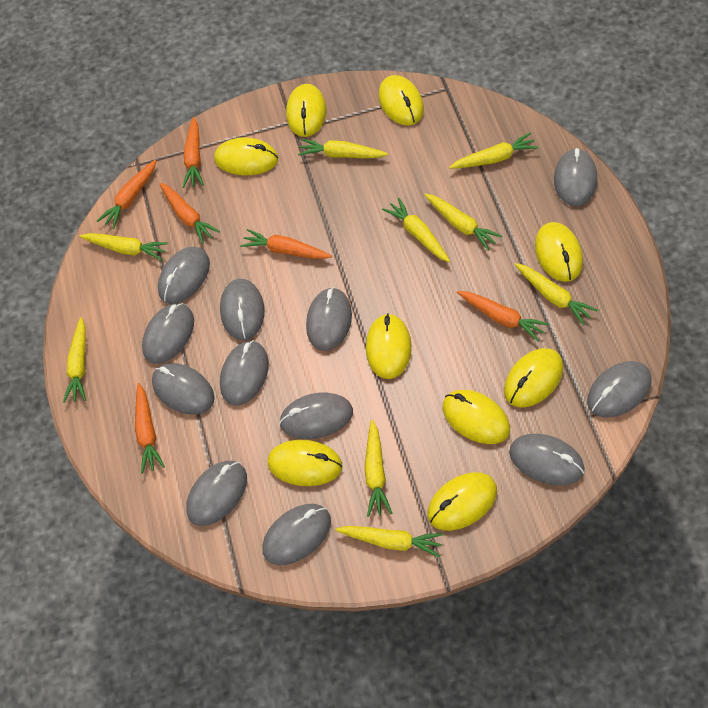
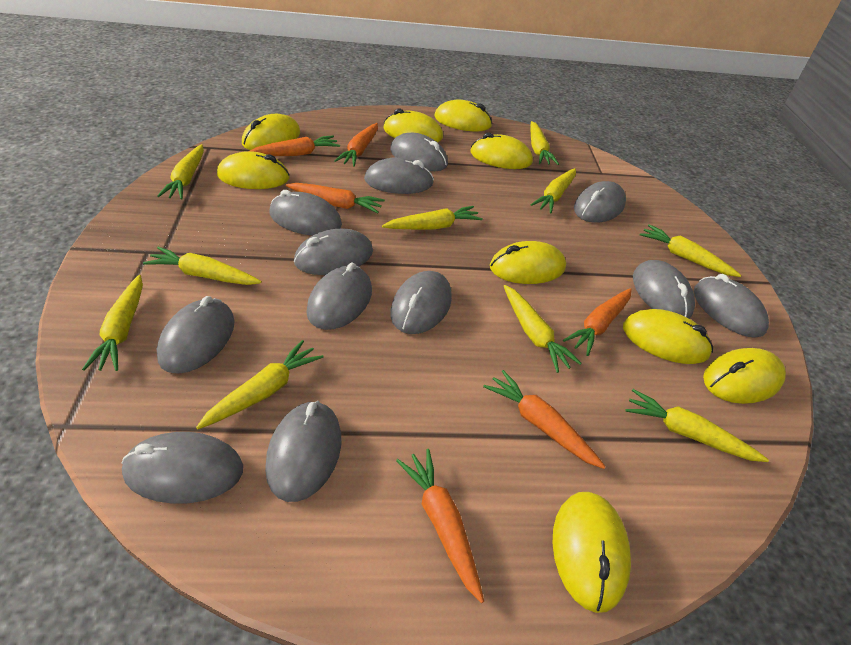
yellow carrot: [63,317,86,403] [80,233,168,260] [298,139,388,158] [335,526,444,557] [364,420,393,517] [382,198,450,262] [424,194,502,250] [449,133,539,169] [514,263,598,326] = 9 -> [82,275,143,371] [143,247,262,285] [157,144,204,199] [196,340,324,429] [382,206,483,229] [504,285,582,373] [530,121,559,165] [530,168,576,214] [625,389,769,462] [640,224,741,277] = 10

